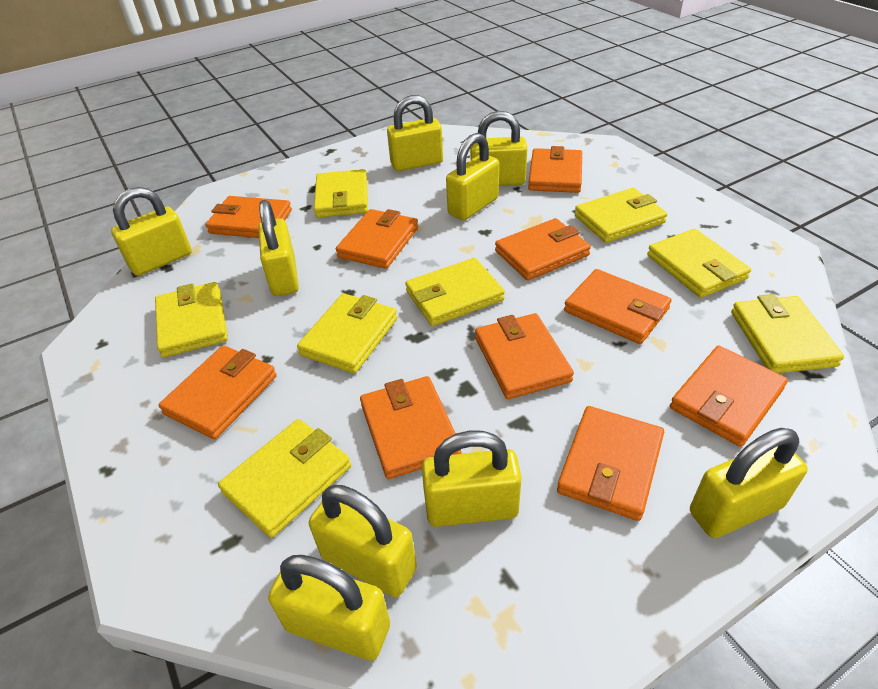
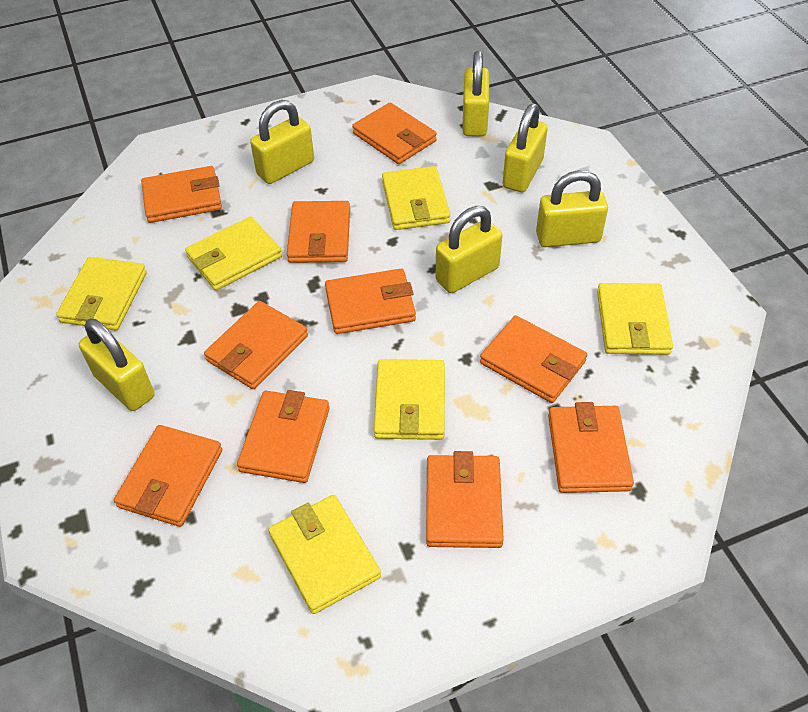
yellow padlock: [111,187,192,276] [258,200,299,296] [268,555,390,661] [309,485,417,597] [387,95,443,171] [422,430,522,527] [446,133,499,220] [470,111,528,186] [690,428,808,538] = 9 -> [79,318,154,411] [250,100,314,184] [436,206,502,293] [463,51,489,137] [503,104,548,192] [536,170,608,247] = 6
yellow wallet: [155,282,228,358] [218,419,351,538] [297,293,397,374] [314,169,368,218] [405,258,505,326] [575,188,668,243] [647,229,751,298] [731,294,844,373] = 8 -> [56,257,147,331] [185,217,282,291] [268,495,381,614] [374,359,445,440] [382,166,451,230] [597,283,673,355] = 6

